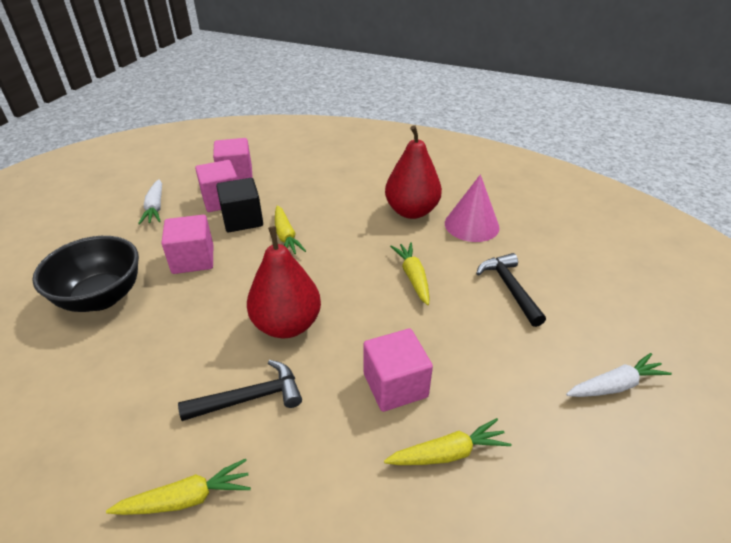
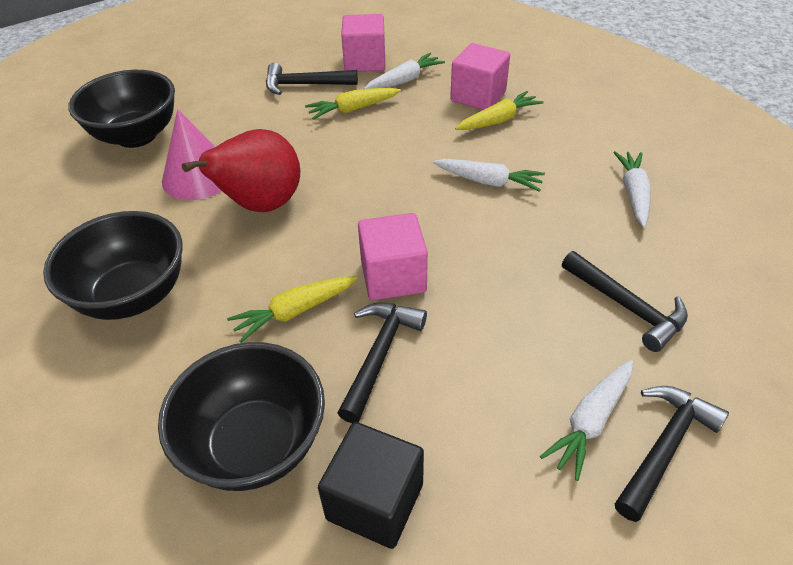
black bowl: [32,236,139,312] = 1 -> [43,211,183,320] [69,70,175,148] [158,342,325,491] = 3
black hammer: [178,360,302,421] [476,253,546,327] = 2 -> [266,63,358,95] [337,302,427,423] [562,251,688,352] [615,386,729,522] = 4
pink cube: [161,215,213,274] [195,160,238,212] [213,138,253,180] [363,329,433,412] = 4 -> [341,14,385,72] [358,213,428,300] [450,43,510,110] = 3
red pear: [247,226,321,338] [385,125,442,219] = 2 -> [182,129,300,212] = 1
white carrot: [138,179,162,225] [566,353,672,397] = 2 -> [364,53,445,89] [433,159,545,192] [540,360,633,481] [613,151,650,227] = 4
yellow carrot: [106,459,251,515] [275,205,306,254] [384,418,511,465] [390,242,429,305] = 4 -> [227,276,357,343] [305,88,401,120] [455,91,544,130] = 3

